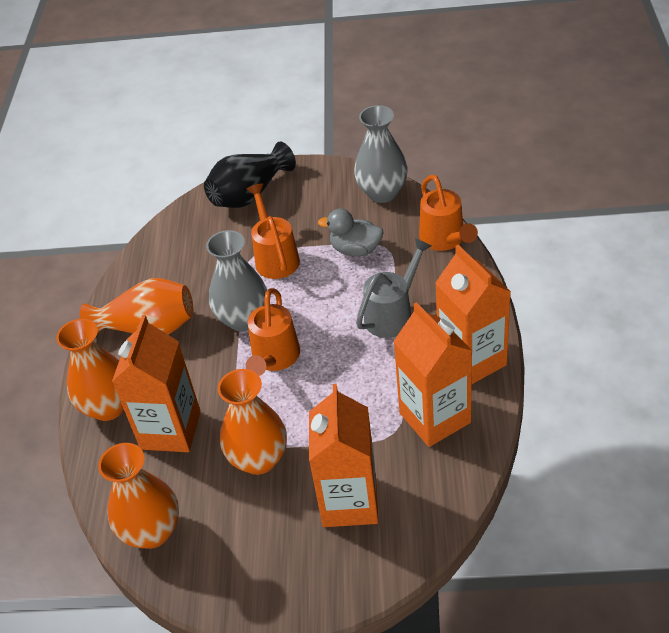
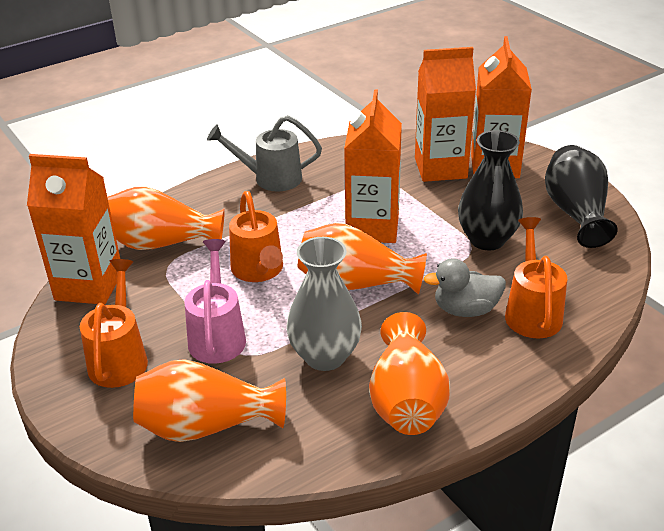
black vase: [204,142,296,208] = 1 -> [458,130,523,250] [545,145,618,248] = 2
grey vase: [206,230,267,332] [354,105,408,203] = 2 -> [287,237,362,371] = 1
pink watering can: none = 0 -> [184,239,246,364] = 1

